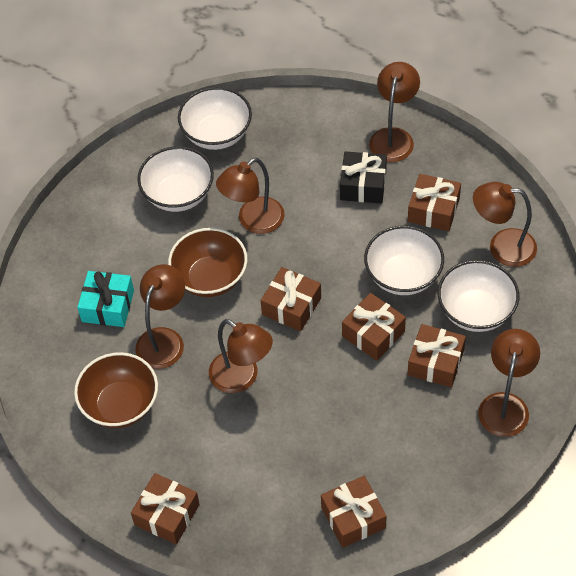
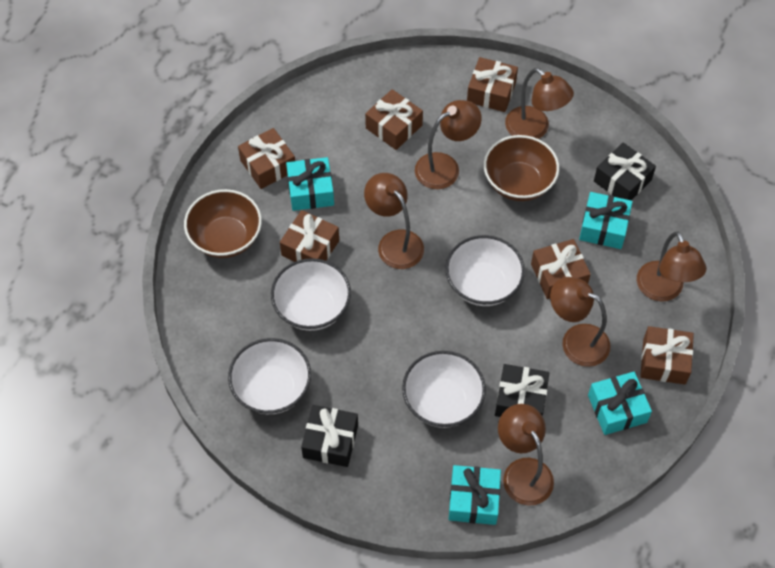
black gift: [340,151,387,204] = 1 -> [301,405,358,467] [495,364,549,417] [594,143,656,200] = 3
turquoise gift: [77,271,134,327] = 1 -> [286,157,334,211] [449,465,501,525] [579,192,632,249] [588,372,652,435] = 4

